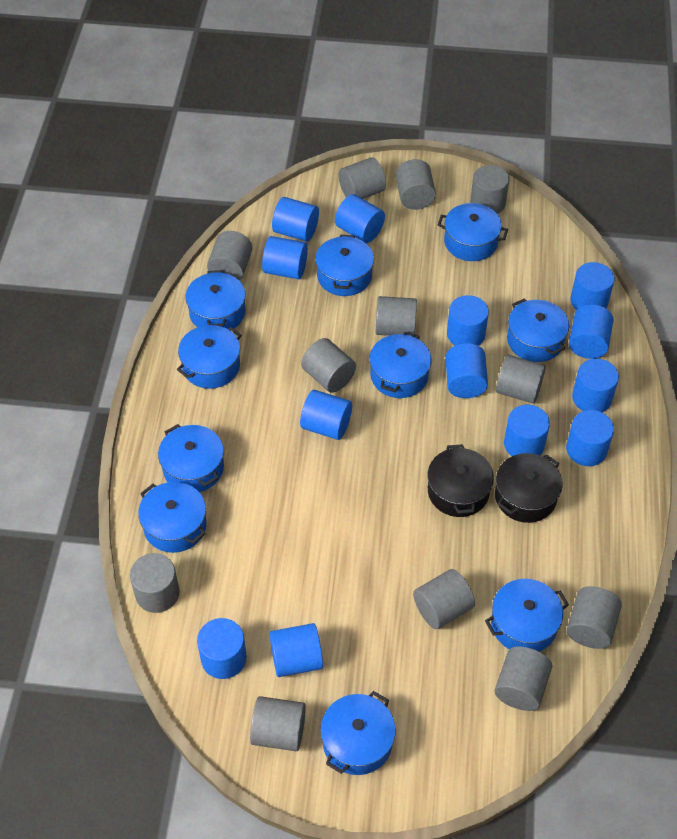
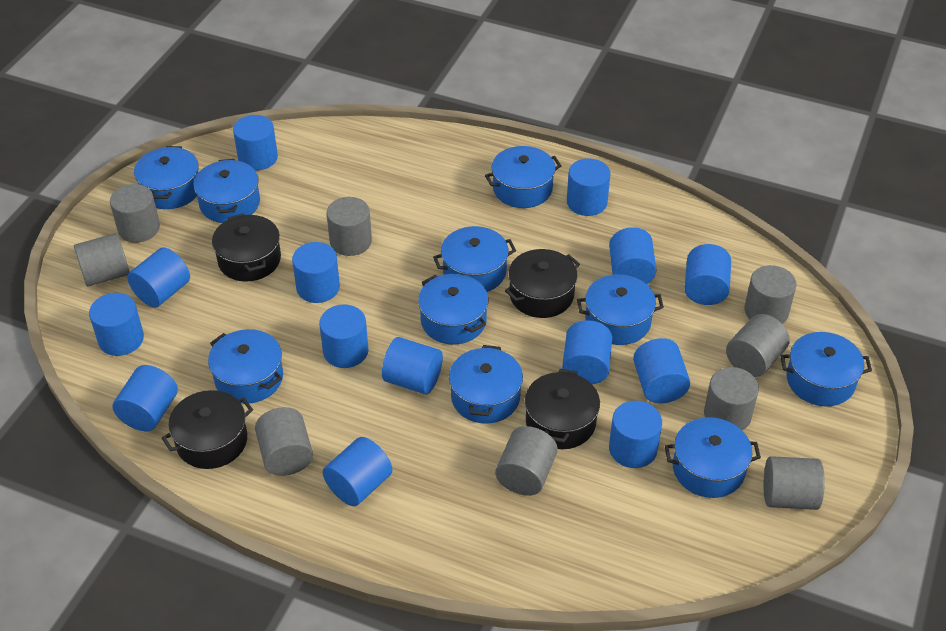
black pot: [428,444,494,517] [495,453,563,523] = 2 -> [162,390,253,469] [212,213,281,282] [505,249,580,318] [525,369,600,449] = 4
blue cylinder: [197,618,247,679] [262,236,308,279] [269,623,323,677] [272,197,319,242] [300,390,352,440] [335,194,385,243] [446,343,488,398] [447,295,489,346] [504,405,550,456] [566,410,614,466] [569,305,613,359] [570,262,615,310] [572,359,619,412] = 13 -> [89,293,144,356] [112,365,178,431] [127,247,190,308] [233,115,278,171] [292,242,340,303] [319,304,369,368] [323,437,392,506] [382,337,443,394] [562,320,612,384] [567,158,611,216] [609,227,657,284] [609,401,662,468] [633,338,690,403] [685,244,731,305] = 14
grey cylinder: [130,553,179,613] [207,231,253,280] [250,696,306,751] [301,338,356,393] [339,157,386,199] [376,296,417,336] [395,159,436,210] [413,569,475,629] [470,165,509,214] [494,646,552,711] [496,355,546,403] [566,586,622,649] = 12 -> [74,233,129,286] [110,184,160,243] [255,407,313,476] [327,197,372,256] [495,426,558,496] [704,367,759,430] [726,314,790,377] [744,265,797,324] [764,456,825,510] = 9

